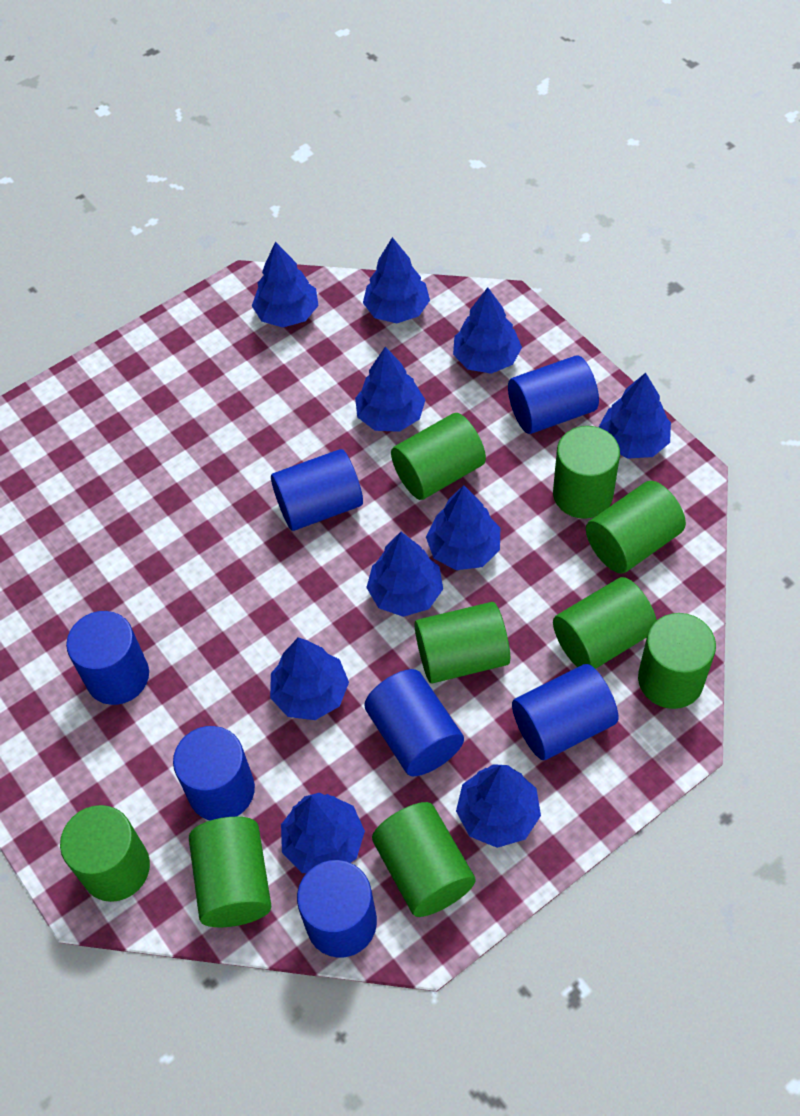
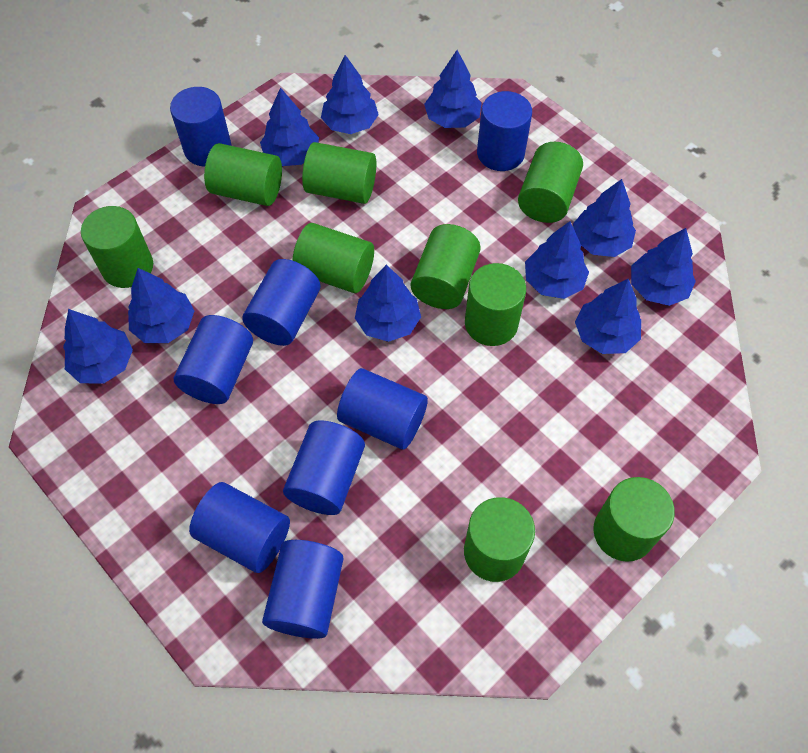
blue cylinder: [66,611,149,705] [173,726,255,821] [271,449,363,531] [297,860,377,958] [364,669,464,776] [508,355,599,434] [512,664,619,760] = 7 -> [170,87,232,167] [174,315,253,404] [189,482,290,573] [242,259,321,346] [262,540,344,639] [283,420,365,515] [337,368,428,449] [477,91,532,171] = 8

